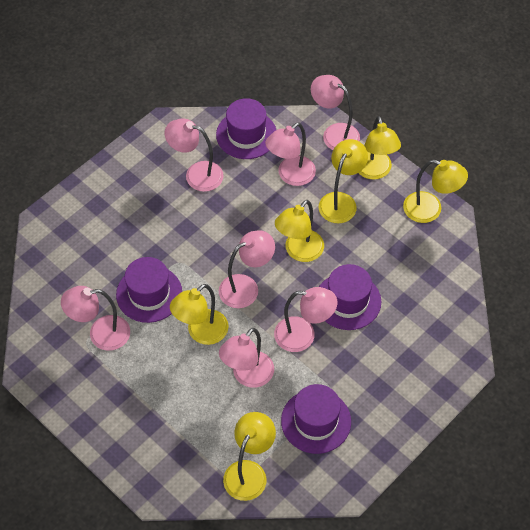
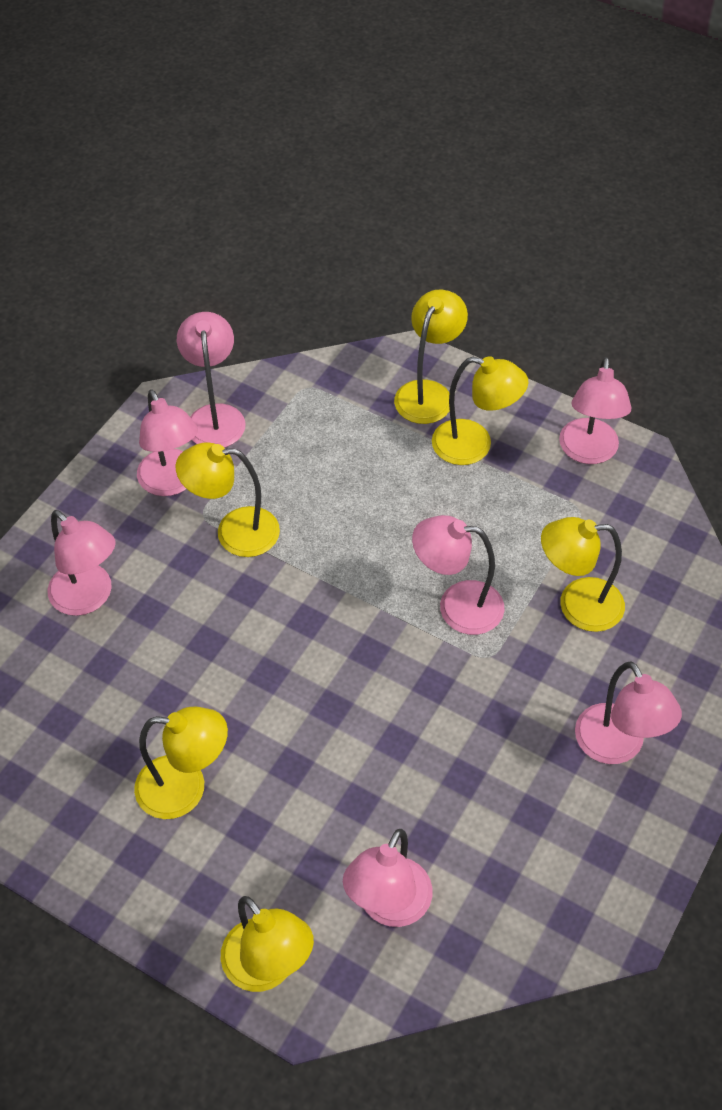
purple hat: [116,257,182,323] [216,98,276,159] [281,384,351,454] [319,264,381,330] = 4 -> none = 0

